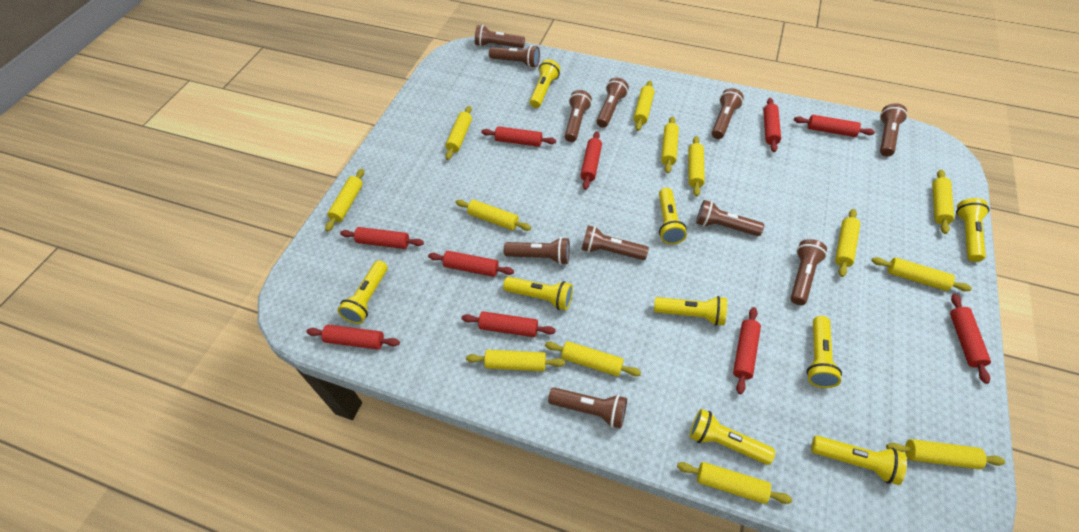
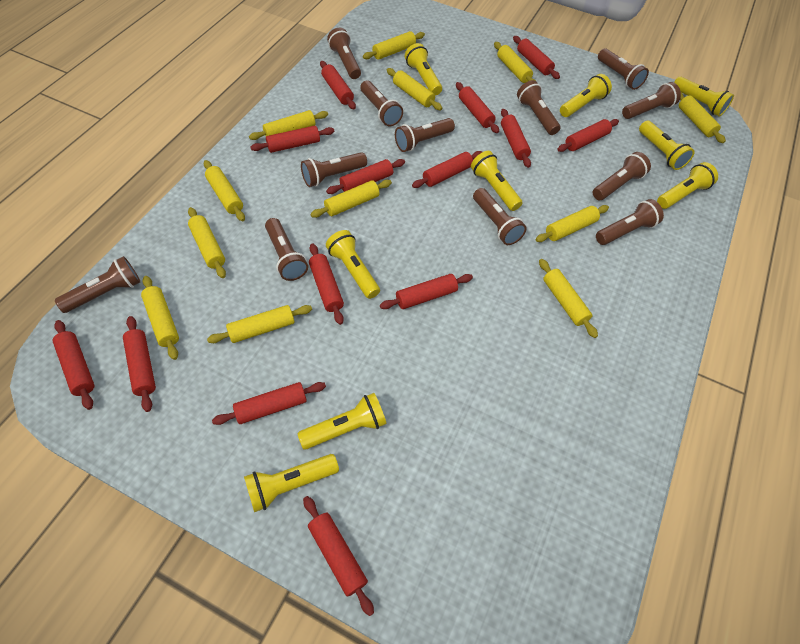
brown flashlight: [475,25,525,48] [489,45,540,68] [504,237,570,265] [548,387,627,429] [565,90,592,142] [582,225,649,260] [597,77,629,128] [696,200,764,236] [712,88,744,139] [791,239,827,305] [880,103,908,157] = 11 -> [55,256,140,313] [265,218,308,281] [301,152,367,187] [327,28,361,79] [360,81,403,126] [395,118,455,152] [473,188,527,245] [517,80,560,135] [593,152,651,200] [596,199,664,245] [598,48,649,90] [622,82,681,119] = 12
red rolling pin: [306,325,400,350] [340,227,424,249] [428,251,514,277] [461,311,556,337] [481,126,556,147] [580,131,602,190] [733,307,761,394] [763,98,781,152] [794,115,875,137] [950,294,991,384] = 10 -> [53,320,94,410] [123,316,156,412] [212,382,326,425] [251,126,334,153] [303,496,374,616] [309,244,344,325] [320,61,356,110] [326,159,405,194] [380,274,473,309] [412,151,482,188] [456,82,499,133] [501,109,531,168] [513,36,560,79] [557,119,619,152] = 14
yellow rolling pin: [325,169,364,231] [445,106,472,160] [455,200,531,231] [466,350,565,371] [545,341,641,377] [633,80,654,131] [661,116,679,173] [677,462,792,504] [689,136,705,196] [835,209,860,277] [871,257,972,291] [886,439,1005,469] [932,170,954,234] = 13 -> [141,276,179,360] [188,207,226,278] [204,160,245,221] [207,305,312,343] [249,110,328,140] [311,180,392,218] [363,31,425,60] [387,68,442,110] [494,42,536,83] [536,205,609,242] [539,259,598,338] [679,92,726,143] = 12

